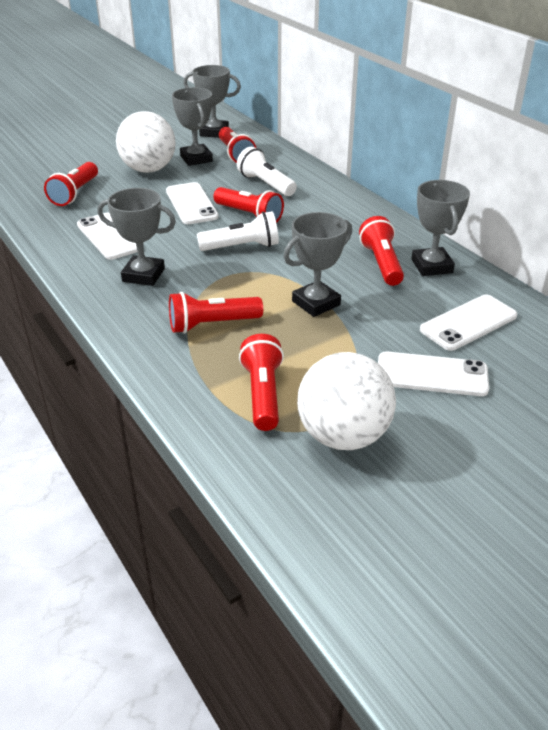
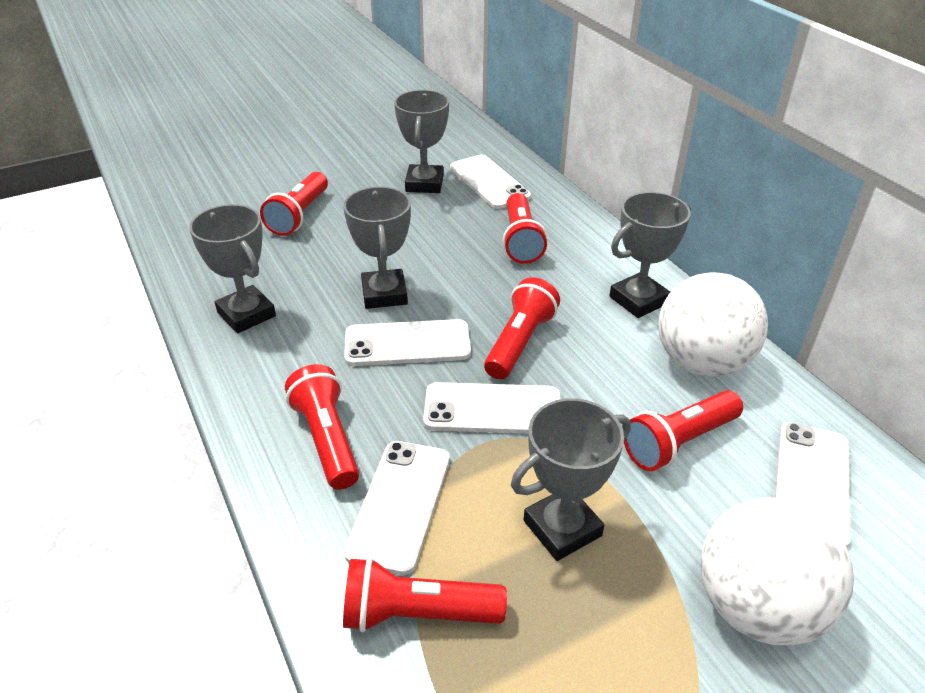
white flashlight: [197,211,279,251] [237,147,297,196] = 2 -> none = 0
white phone: [77,213,137,260] [166,182,219,224] [378,351,489,396] [420,295,517,351] = 4 -> [344,319,471,366] [344,441,450,575] [423,382,560,434] [450,155,531,209] [775,422,851,547] = 5

